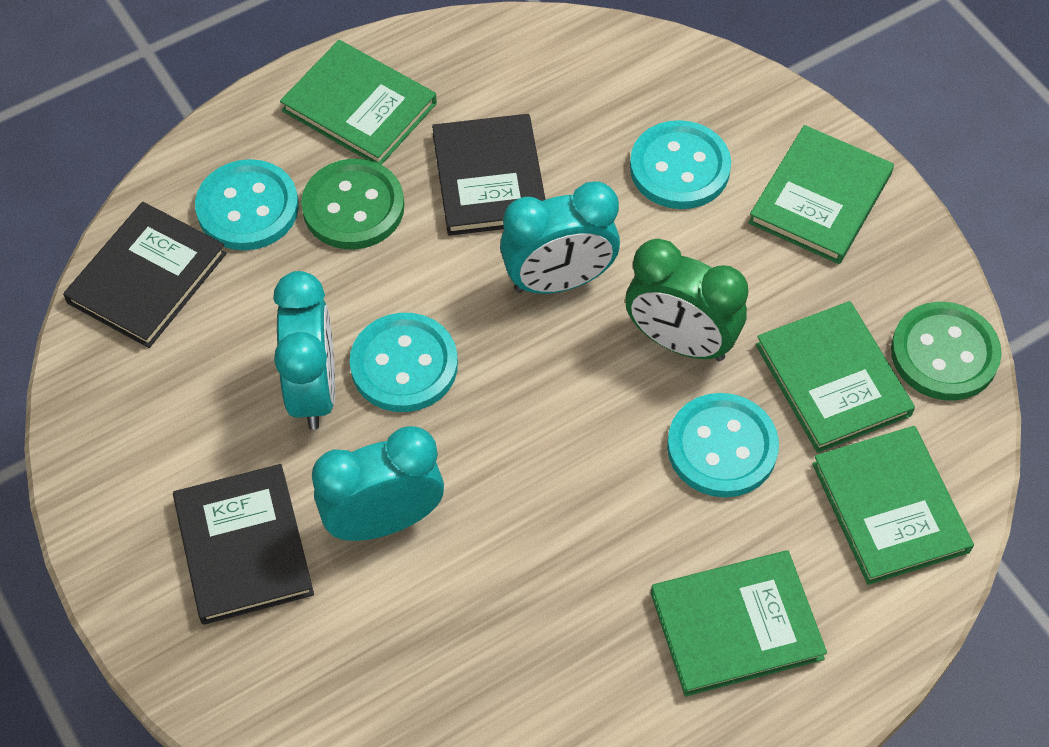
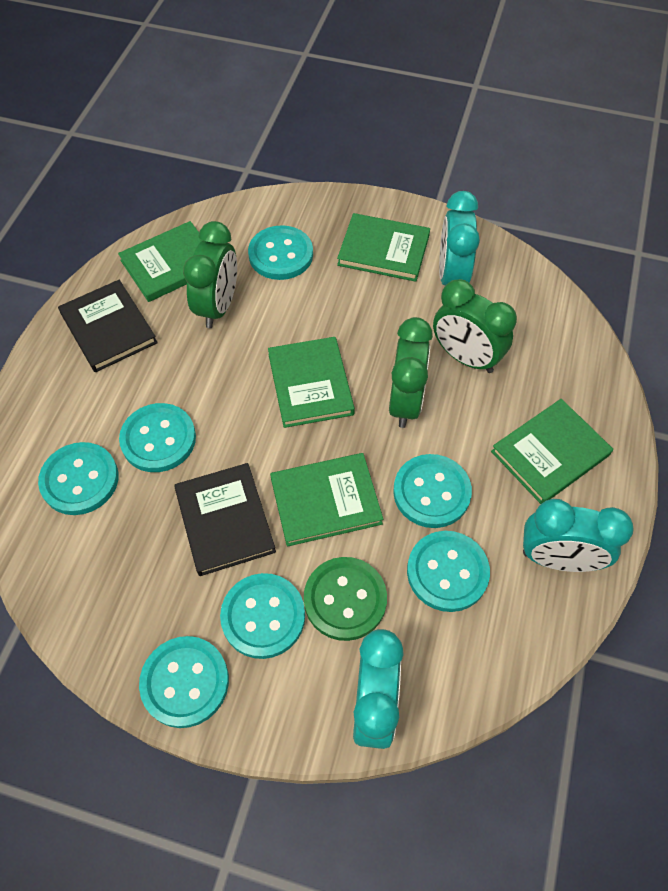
black book: [63,202,227,348] [173,464,314,625] [432,114,545,236] = 3 -> [58,280,158,372] [174,463,276,576] = 2
green button: [301,159,404,249] [891,302,1002,401] = 2 -> [304,557,387,641] = 1
green clock: [625,239,748,361] = 1 -> [183,221,237,328] [389,317,433,428] [433,279,517,373] = 3
turquoise button: [195,159,299,250] [350,313,458,412] [630,120,731,209] [667,393,779,498] = 4 -> [38,442,119,515] [119,403,196,472] [139,636,229,728] [220,573,305,659] [248,225,313,280] [393,454,472,528] [407,531,490,612] = 7

